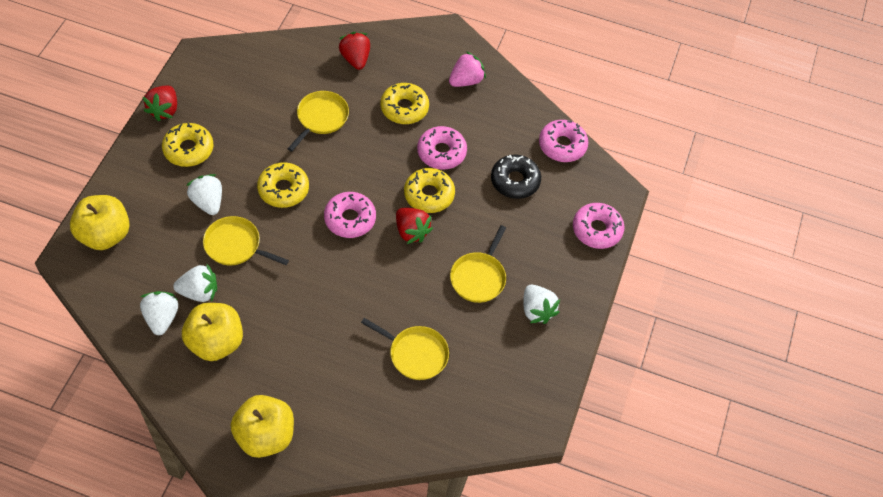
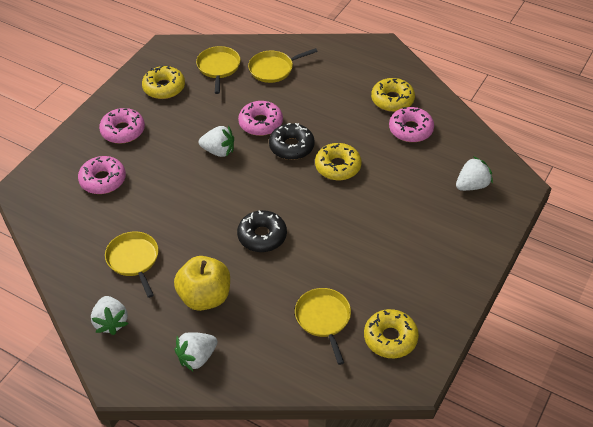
black donut: [491,154,541,199] = 1 -> [237,210,287,252] [269,123,315,160] = 2
pink strawberry: [449,51,486,87] = 1 -> none = 0
red strawberry: [143,85,177,121] [338,32,370,70] [396,208,433,244] = 3 -> none = 0
yellow apple: [70,195,130,250] [182,303,243,361] [230,395,294,458] = 3 -> [174,256,230,311] = 1

